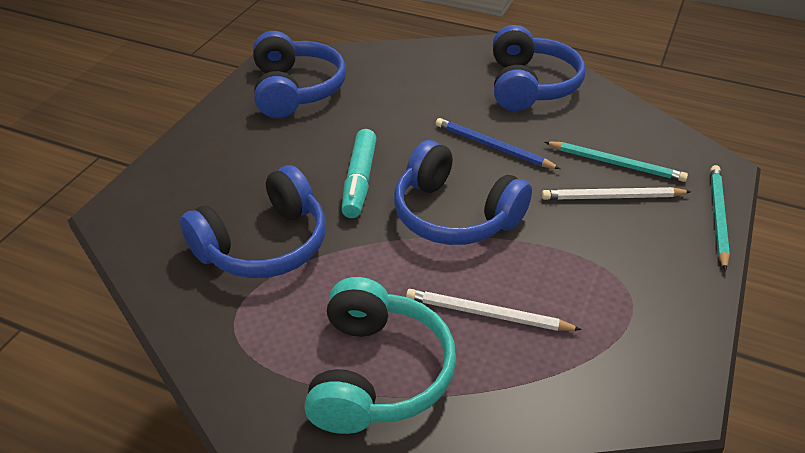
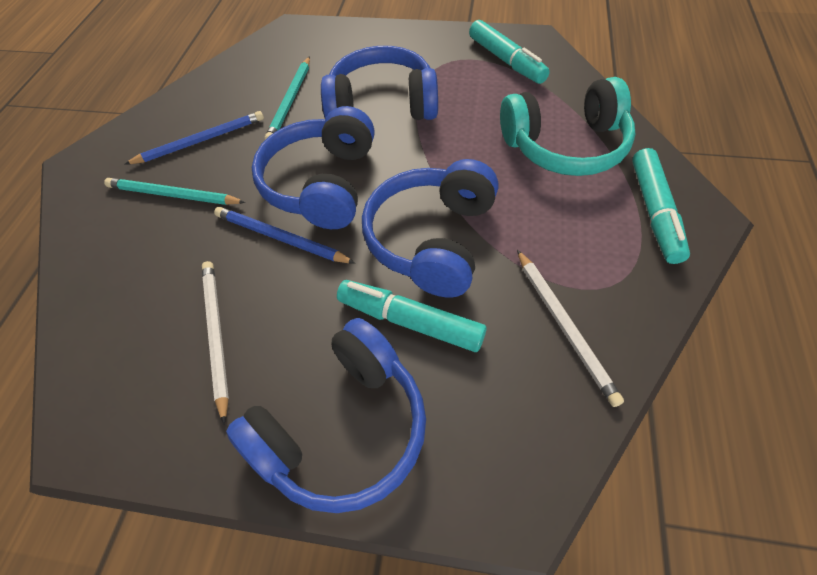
blue pencil: [436,118,560,169] = 1 -> [124,111,264,165] [214,207,355,263] = 2
turquoise marker: [341,129,377,218] = 1 -> [337,280,486,352] [469,20,550,84] [632,148,690,264] = 3

